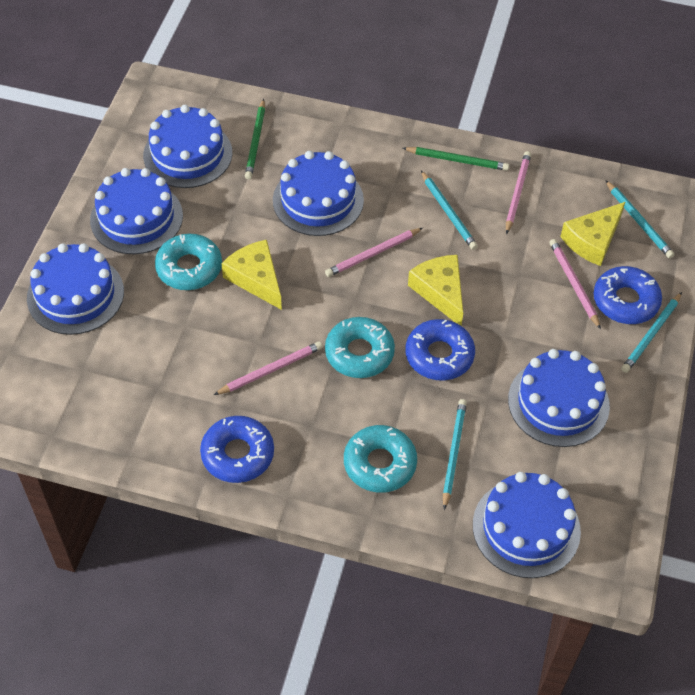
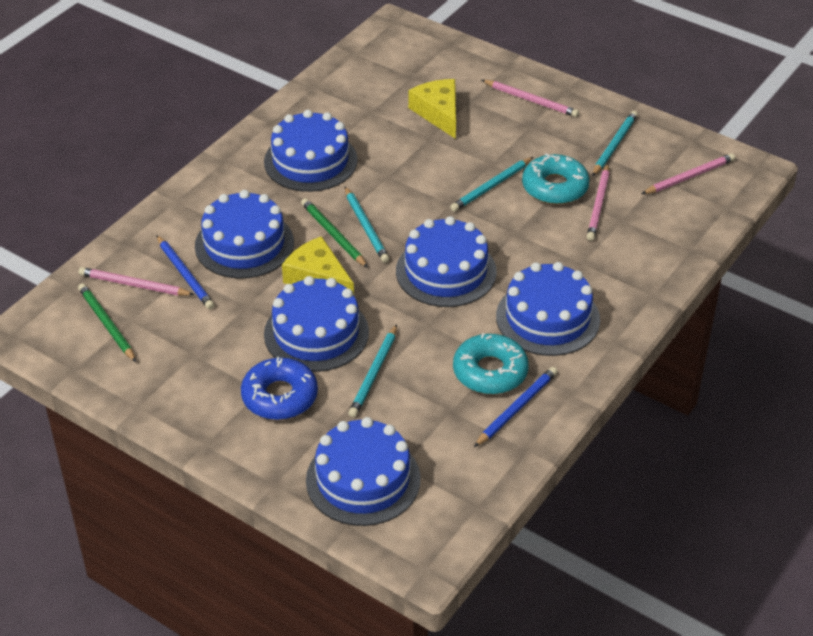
blue donut: [200,416,274,483] [405,319,475,381] [594,266,662,324] = 3 -> [241,357,318,420] = 1
blue pencil: none = 0 -> [157,235,214,309] [474,367,558,447] = 2
turquoise donut: [155,234,222,290] [325,317,395,378] [344,425,417,493] = 3 -> [453,333,529,394] [522,153,589,205] = 2
yellow cheese: [221,240,282,310] [408,255,463,326] [560,202,625,266] = 3 -> [282,236,354,295] [408,79,456,139] = 2

